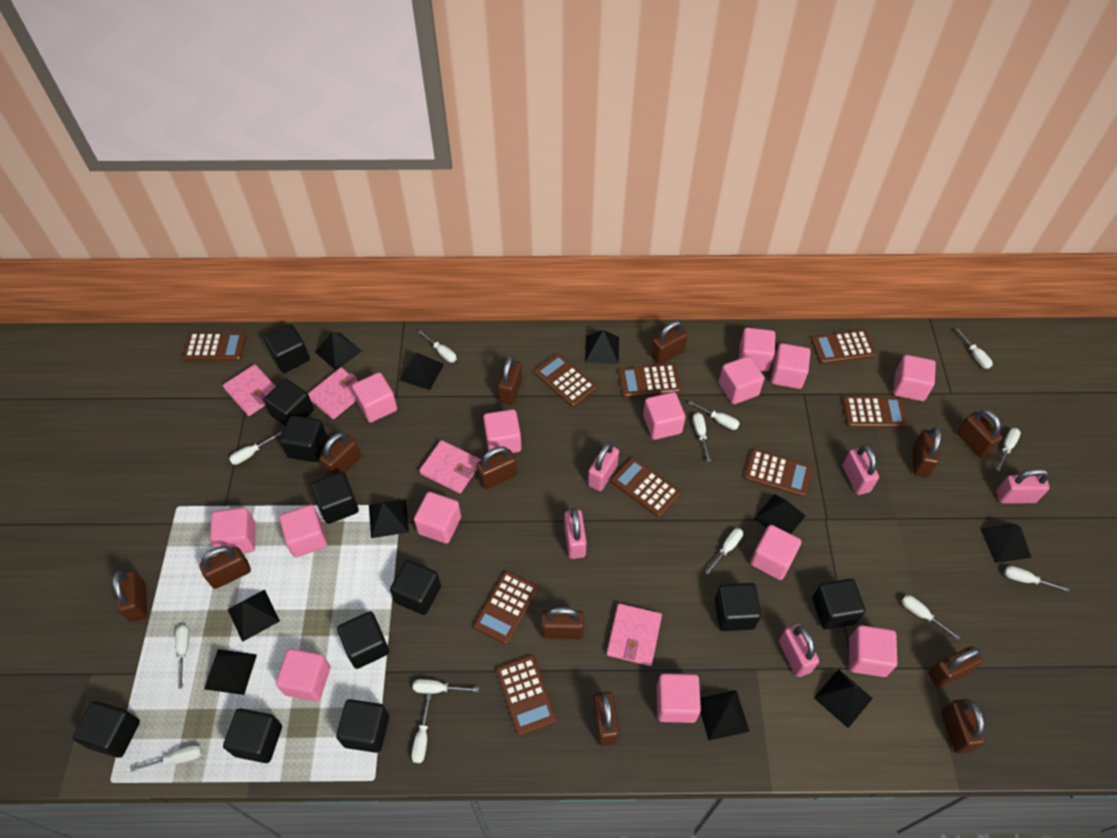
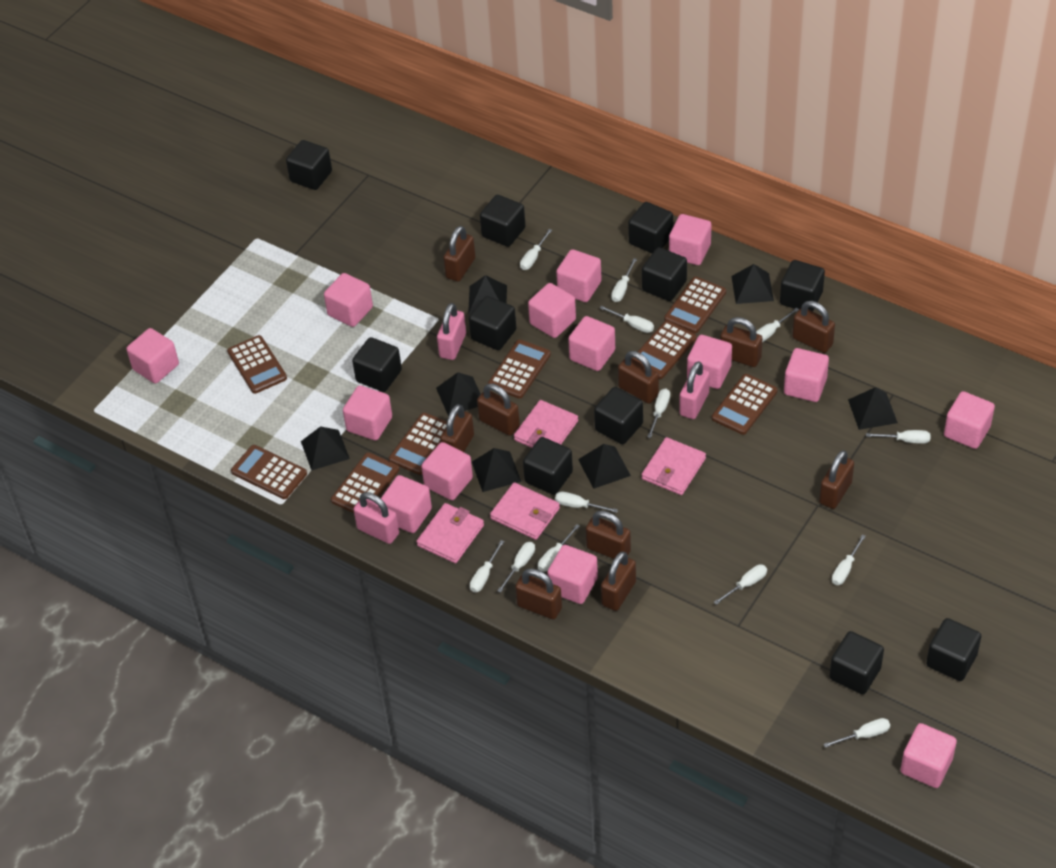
black pyramid: [204,649,257,695] [228,589,280,642] [315,332,362,370] [369,499,409,538] [399,353,444,390] [585,330,619,364] [700,690,750,741] [754,494,806,534] [814,669,873,728] [980,524,1032,563] = 10 -> [301,426,350,471] [436,372,481,416] [468,275,507,314] [472,448,521,492] [578,444,631,489] [731,264,774,304] [848,387,898,430] = 7
brown calculator: [183,333,246,361] [474,571,538,645] [496,655,557,736] [534,353,596,407] [611,457,681,517] [618,364,681,398] [744,449,812,497] [811,330,876,364] [842,397,908,428] = 9 -> [227,335,287,394] [231,445,307,499] [331,452,399,513] [389,413,447,475] [488,339,551,399] [632,321,697,379] [664,277,726,333] [712,374,778,435] = 8
brown padlock: [113,570,147,622] [199,546,251,589] [320,432,361,476] [476,446,517,489] [497,356,522,405] [541,607,584,639] [593,691,619,746] [651,321,688,364] [913,427,941,477] [928,646,983,688] [941,699,985,754] [957,409,1003,458] = 12 -> [440,404,474,452] [443,226,476,282] [477,384,520,436] [515,569,562,619] [586,511,631,559] [601,551,636,611] [618,351,659,404] [720,317,763,367] [792,301,835,353] [819,450,854,509] = 10
pink padlock: [564,508,587,559] [588,442,619,491] [779,624,819,677] [842,445,879,495] [996,468,1050,503] = 5 -> [353,492,399,544] [437,303,466,360] [679,361,710,419] = 3

